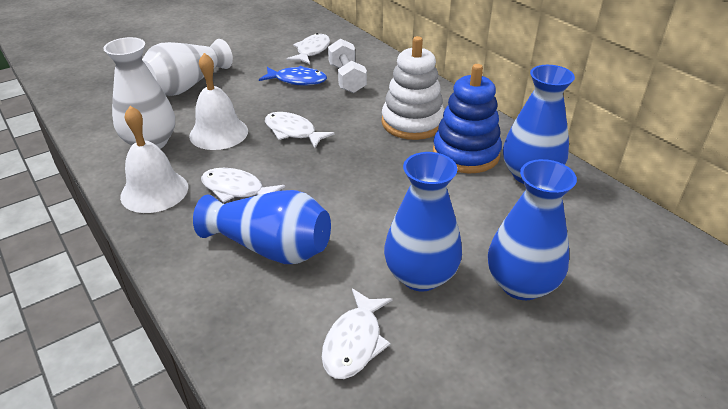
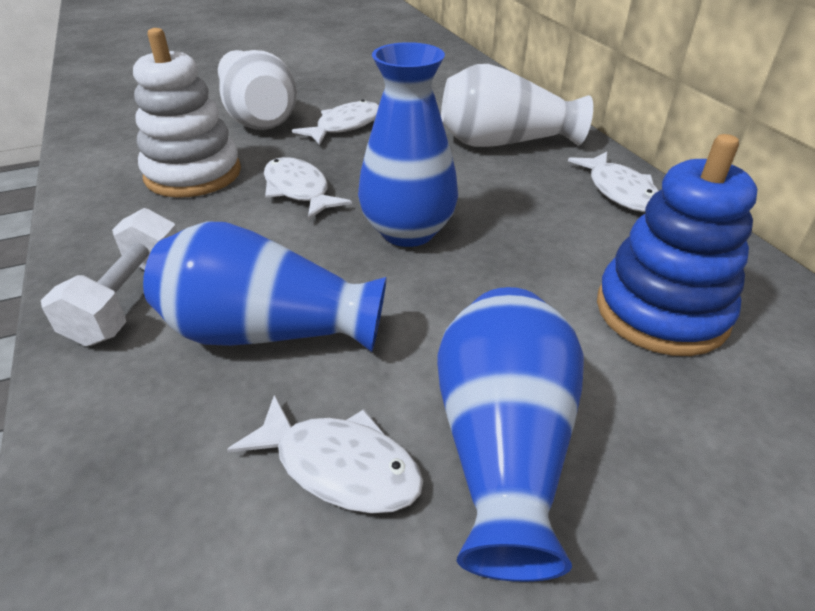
blue fish: [259,66,327,86] = 1 -> none = 0
blue vase: [193,190,331,264] [384,152,462,291] [488,159,577,300] [503,65,575,184] = 4 -> [143,221,387,352] [358,42,458,247] [437,287,584,582] = 3
white bell: [120,106,188,213] [189,53,248,150] = 2 -> none = 0

